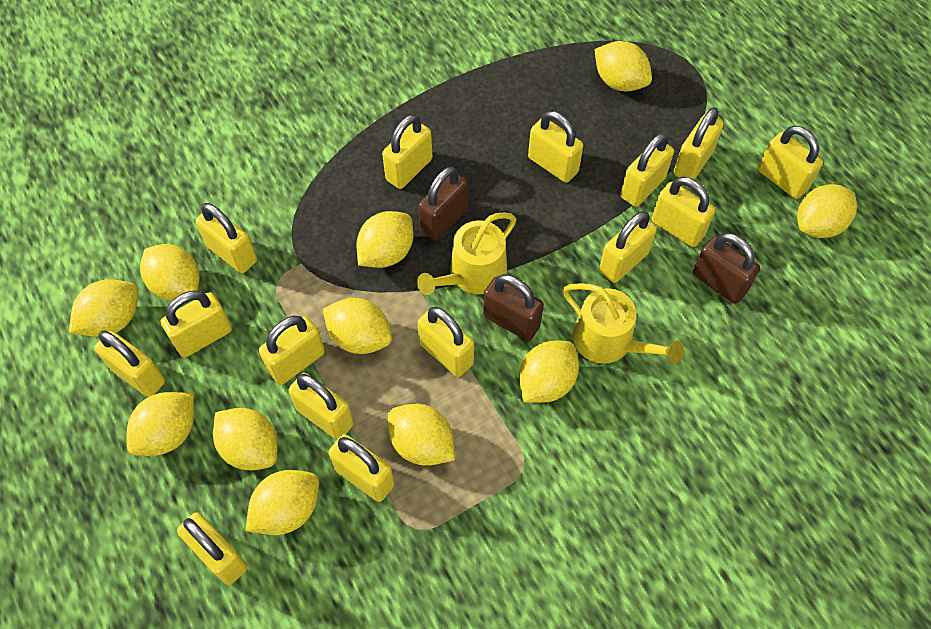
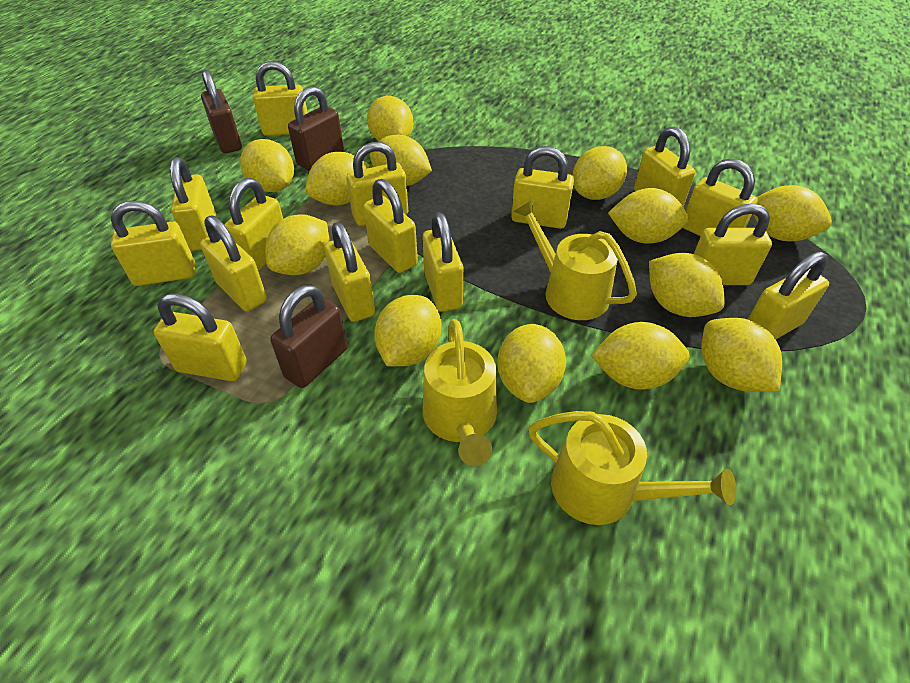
yellow lemon: [69,279,138,337] [127,392,194,456] [140,244,200,300] [213,408,278,470] [246,470,319,535] [323,298,392,354] [356,211,414,268] [388,404,455,466] [519,341,579,403] [595,41,652,91] [797,184,857,238] = 11 -> [240,139,294,192] [265,214,330,275] [305,152,369,206] [367,96,413,141] [370,135,432,186] [374,295,442,366] [497,324,566,403] [572,146,627,200] [591,322,689,390] [608,188,689,244] [649,253,725,317] [701,318,782,392] [753,185,832,241] = 13
yellow watering can: [417,213,517,295] [563,283,684,364] = 2 -> [422,319,497,466] [513,198,637,320] [528,411,736,525] = 3

